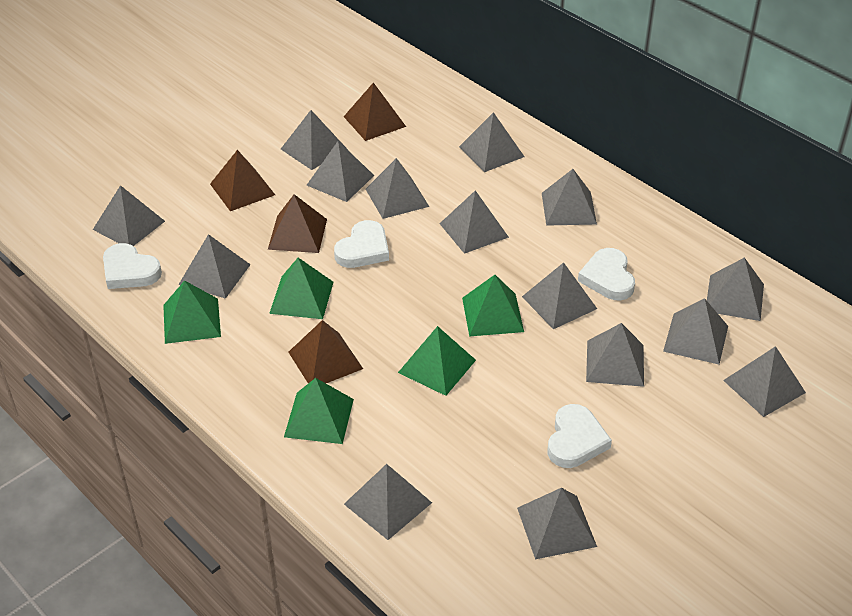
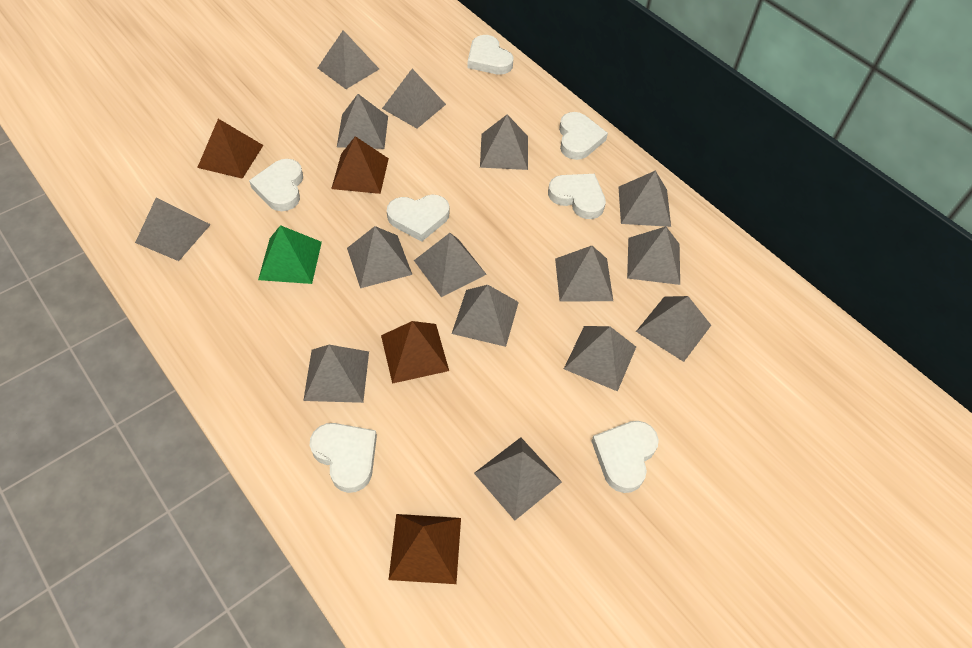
green pyramid: [163,280,221,344] [269,258,333,319] [284,378,354,444] [398,326,476,396] [462,275,524,337] = 5 -> [258,225,322,284] = 1
white heart: [103,243,162,289] [334,220,389,268] [548,404,612,468] [578,248,635,301] = 4 -> [249,159,303,211] [310,423,377,493] [387,195,449,242] [468,35,513,75] [548,174,606,219] [559,112,608,160] [591,421,659,493] = 7

